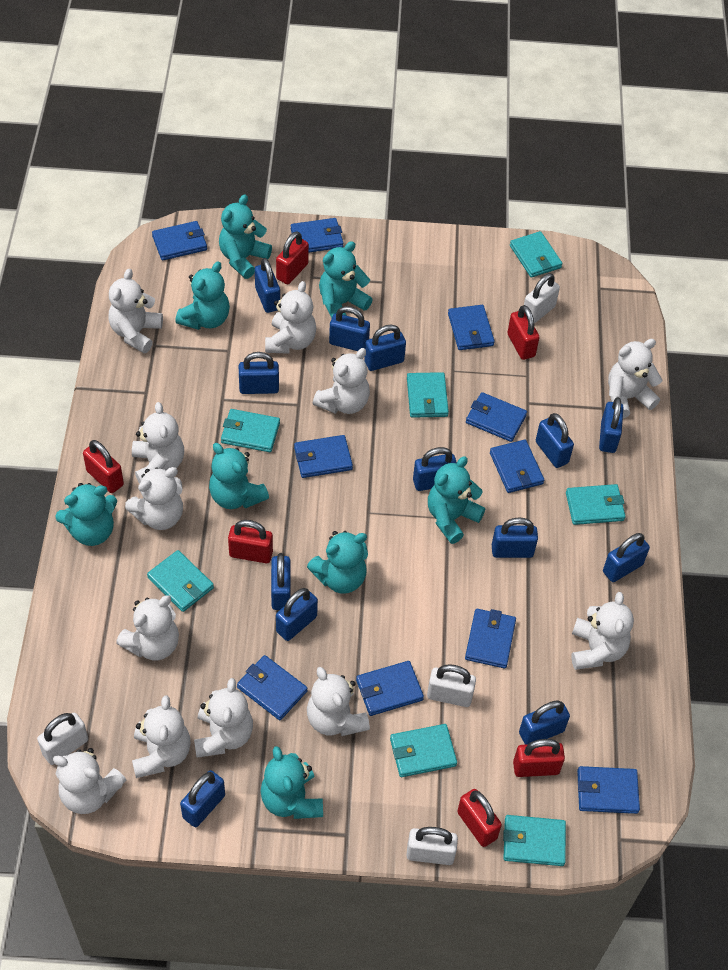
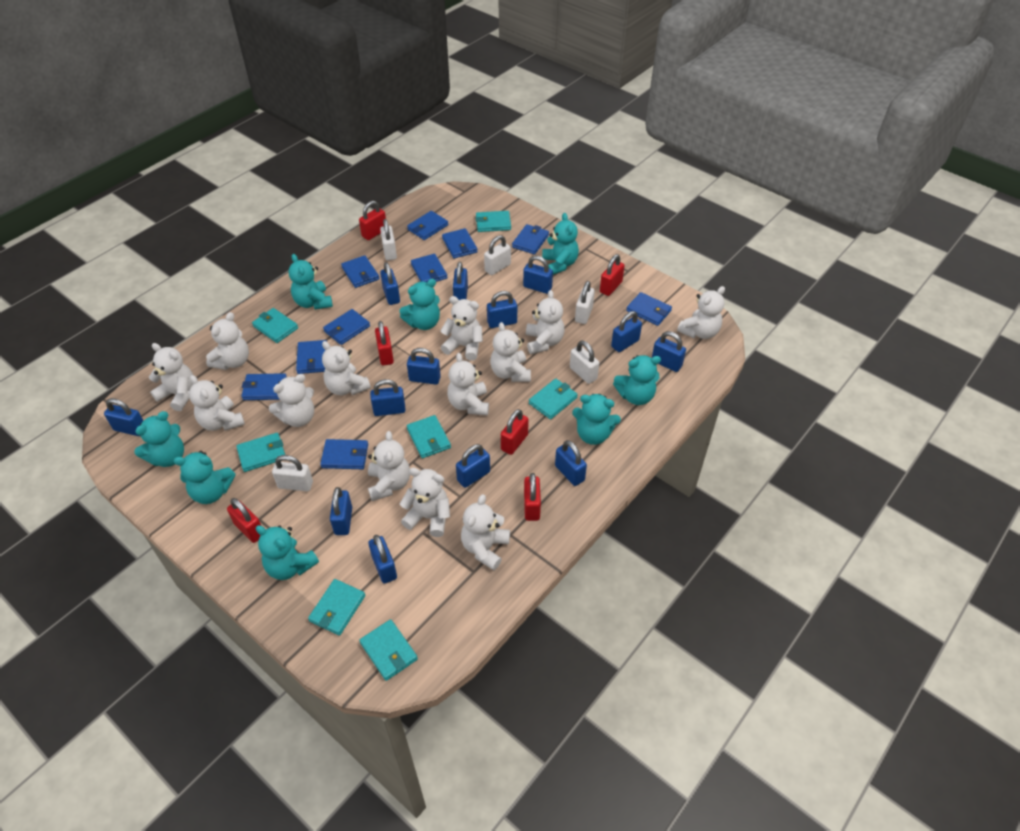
white padlock: [37,713,88,765] [406,827,458,865] [427,664,476,707] [524,273,560,324] = 4 -> [272,455,313,491] [380,219,397,261] [484,235,511,275] [570,340,599,384] [575,281,595,324] = 5
white teddy bear: [53,748,126,814] [109,269,163,353] [116,595,179,660] [125,467,183,530] [132,402,184,484] [132,695,191,778] [194,678,253,758] [265,281,316,354] [307,667,370,736] [313,348,370,414] [571,592,634,670] [608,339,662,418] = 12 -> [149,343,193,411] [189,375,245,431] [206,312,249,370] [269,374,314,427] [322,341,371,395] [368,431,410,501] [400,468,450,537] [440,296,483,361] [447,353,489,415] [461,494,510,570] [490,322,531,382] [526,290,564,354] [677,286,725,339] = 13

